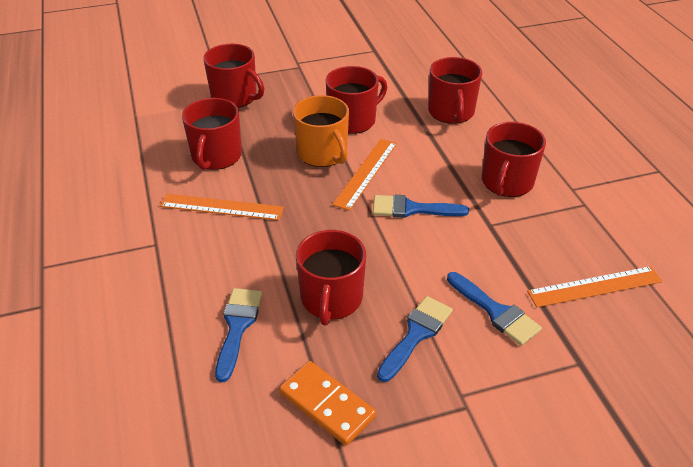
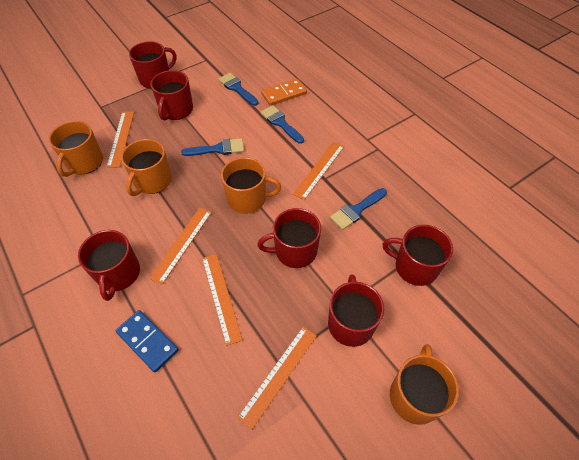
blue domino: none = 0 -> [116,310,179,373] = 1
orange mug: [293,95,349,167] = 1 -> [49,121,103,177] [121,139,172,196] [221,157,281,214] [390,344,459,425] = 4
orange ruler: [160,194,284,220] [332,139,397,211] [527,266,663,307] = 3 -> [106,112,134,168] [149,207,212,285] [202,254,243,346] [237,326,317,430] [293,142,344,200] = 5

